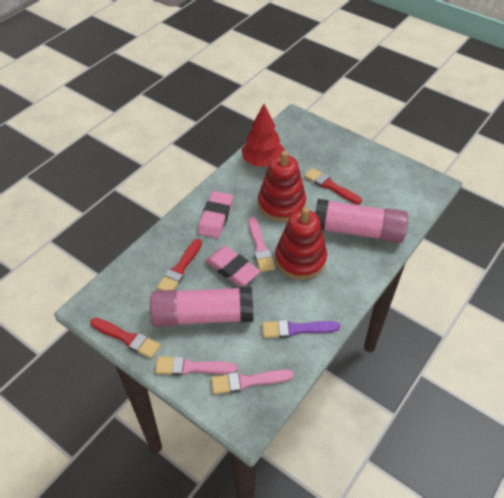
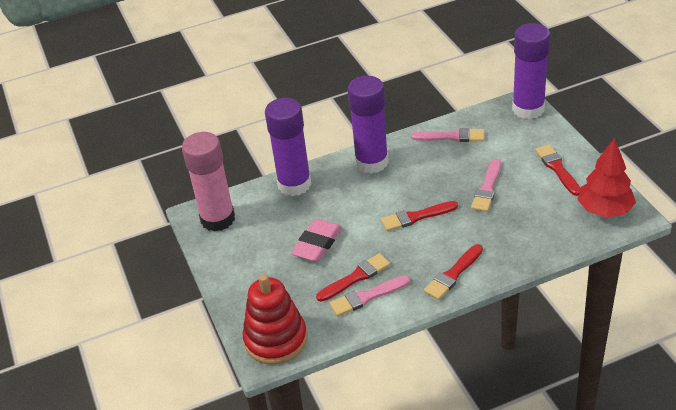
pink eraser: [198,191,233,238] [206,246,260,287] = 2 -> [291,219,342,262] = 1
pink glue stick: [150,287,253,327] [315,199,408,243] = 2 -> [182,132,235,232] = 1
purple brush: [262,320,340,338] = 1 -> none = 0
purple glue stick: none = 0 -> [265,98,311,196] [348,76,389,174] [512,23,550,119] = 3
red brush: [90,318,161,358] [157,239,202,290] [304,168,362,205] = 3 -> [316,253,390,302] [381,201,458,231] [424,244,483,300] [535,144,580,196] = 4
red stacking toy: [258,151,306,222] [275,207,327,280] = 2 -> [242,274,307,365] = 1

